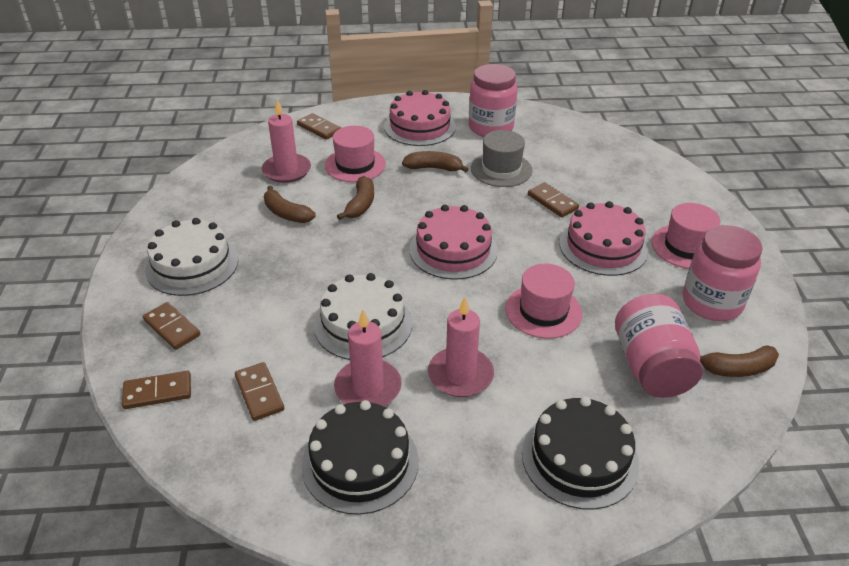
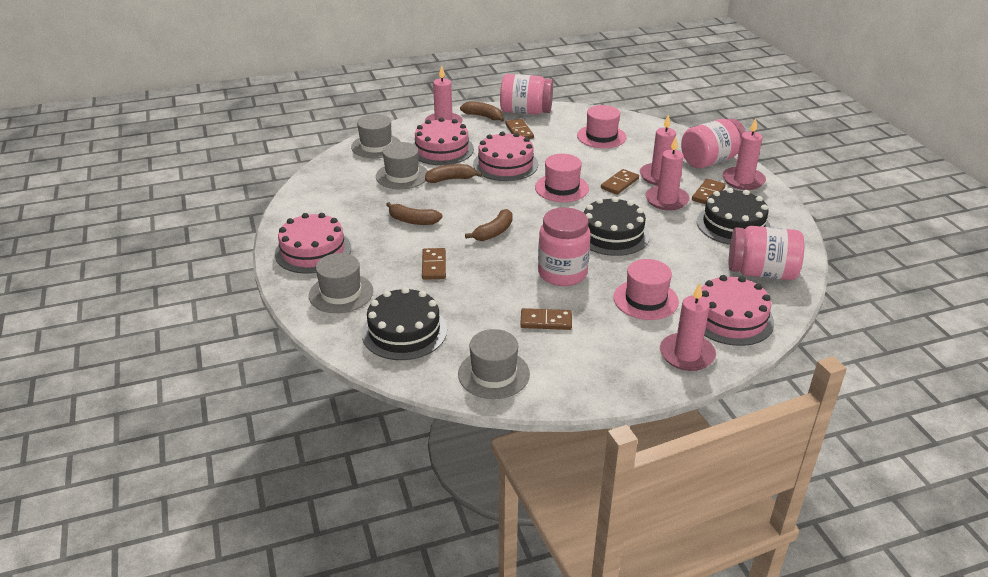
black cake: [302,400,419,515] [522,397,639,510] = 2 -> [362,287,447,360] [584,197,650,256] [697,188,771,245] = 3
grey hat: [471,130,532,187] = 1 -> [309,253,373,313] [351,114,401,158] [376,142,428,189] [458,329,530,399] = 4
pink cake: [384,90,456,146] [409,205,498,280] [559,201,648,276] = 3 -> [275,213,351,274] [413,117,474,165] [473,131,538,181] [701,275,774,346] = 4
pink candle: [262,99,311,183] [334,310,402,406] [428,297,494,397] = 3 -> [425,65,463,123] [640,114,682,186] [645,137,690,210] [660,283,716,371] [723,118,766,190] = 5
pink jar: [469,64,518,137] [615,294,703,398] [683,225,763,321] = 3 -> [500,74,553,115] [538,207,591,286] [681,118,746,168] [729,226,804,280] = 4
white cake: [145,218,238,296] [314,273,412,360] = 2 -> none = 0

